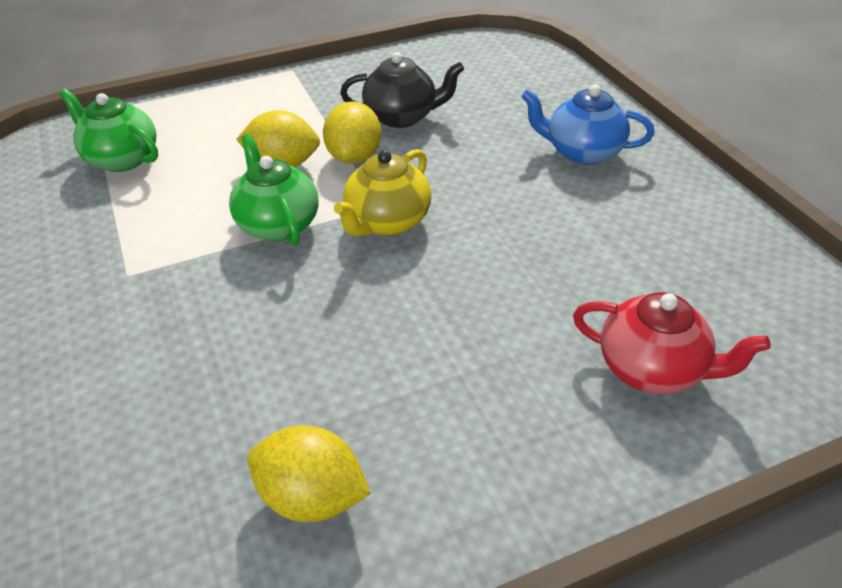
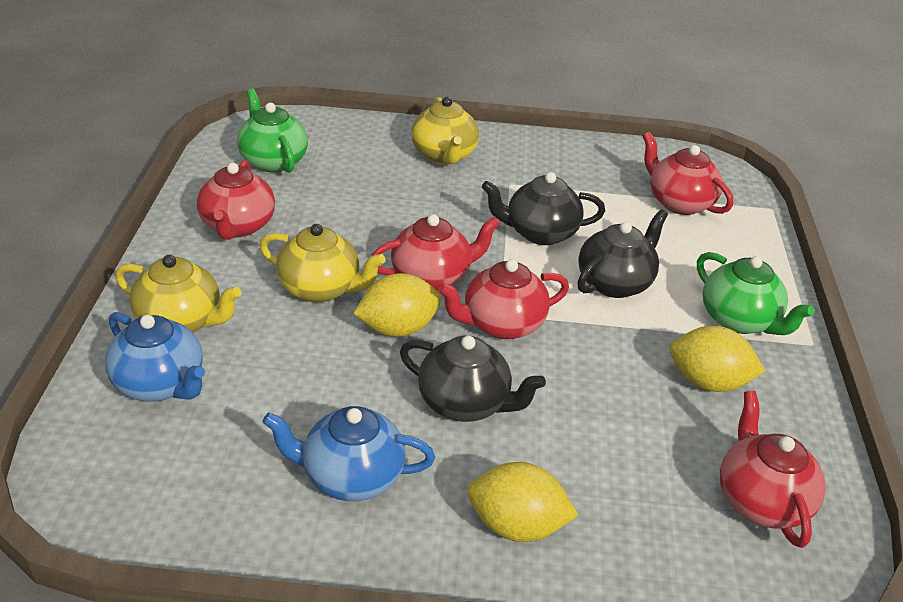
black teapot: [340,52,464,128] = 1 -> [400,336,546,422] [482,172,605,245] [577,209,668,298] = 3
blue teapot: [521,85,654,165] = 1 -> [105,312,205,402] [262,406,435,501] = 2
red teapot: [573,292,771,395] = 1 -> [197,160,275,240] [371,214,500,290] [437,259,569,339] [643,132,733,215] [720,391,826,548] = 5
yellow teapot: [334,149,431,236] = 1 -> [115,255,241,333] [260,224,385,303] [411,97,479,164] = 3

